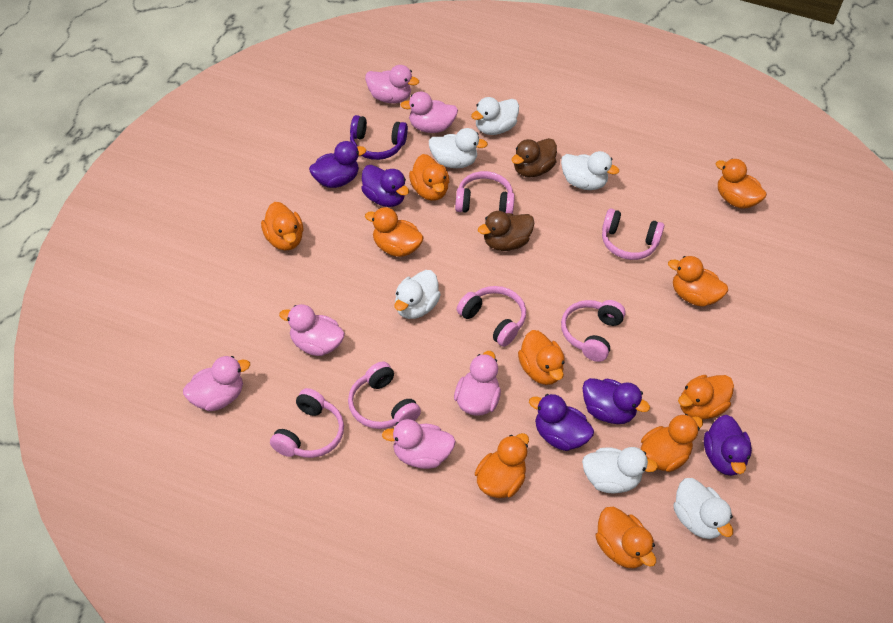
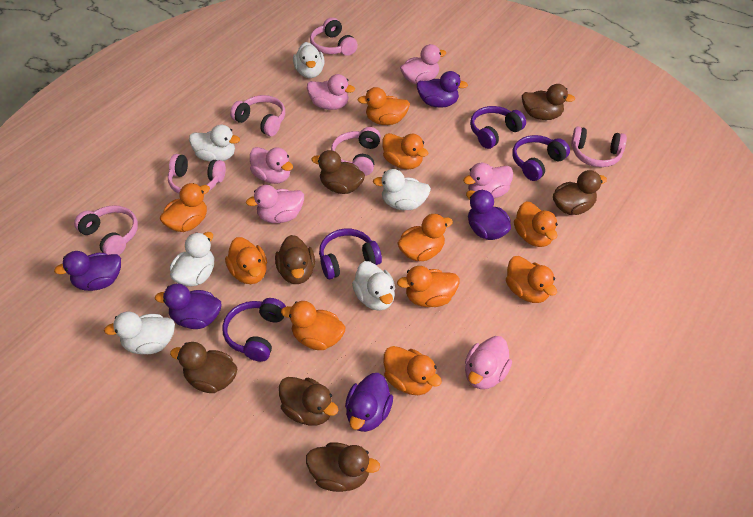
brown duck: [478,211,534,251] [512,138,557,177] = 2 -> [170,342,238,393] [275,235,315,284] [279,377,338,426] [306,442,380,492] [311,150,365,194] [522,84,575,120] [553,170,607,215] = 7
purple headphones: [350,115,408,160] = 1 -> [222,298,286,362] [319,229,382,279] [470,106,526,149] [512,135,570,181] = 4

